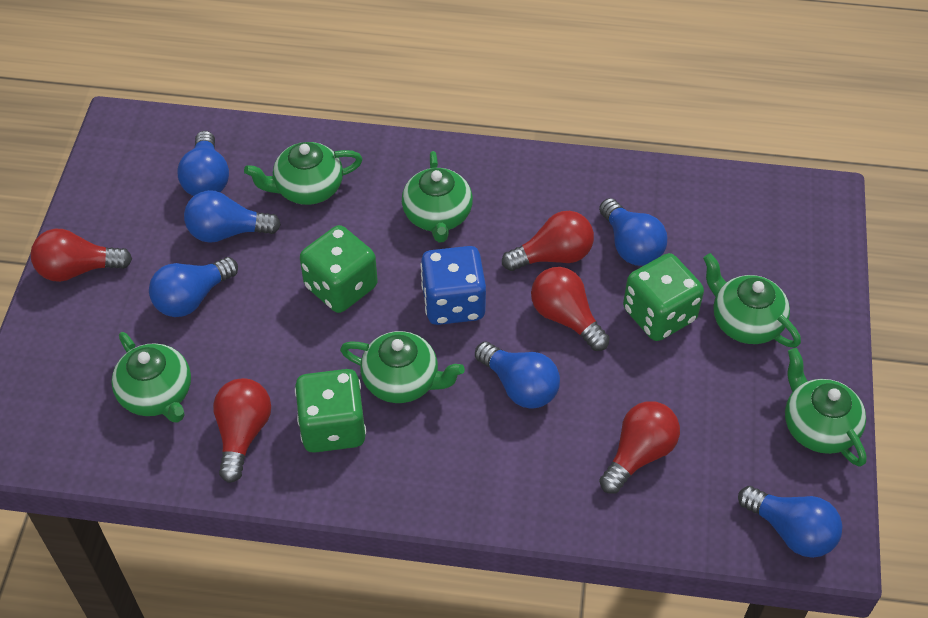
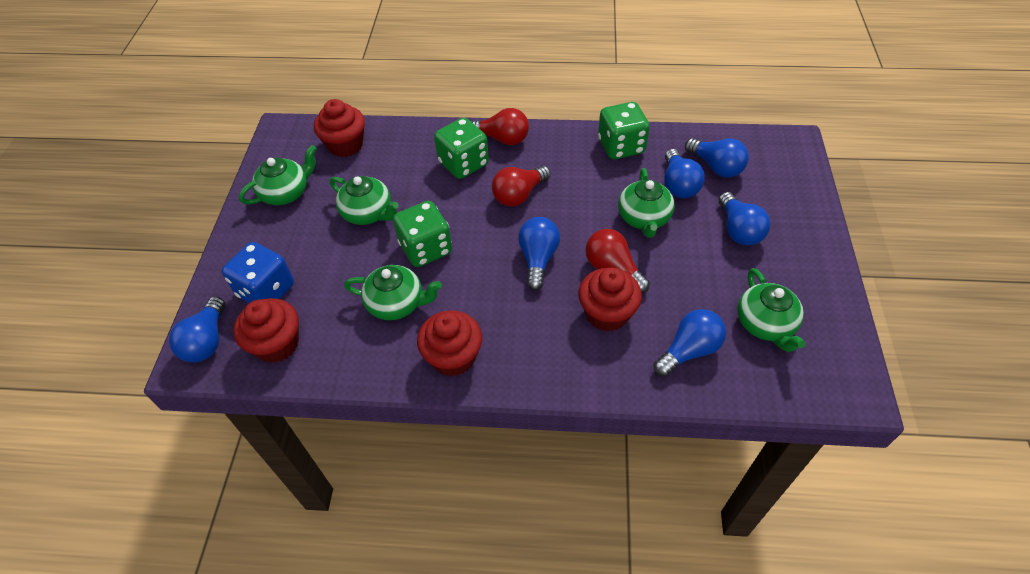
green teapot: [111,332,191,423] [244,142,363,205] [340,331,465,403] [402,151,473,243] [703,253,801,348] [785,348,867,467] = 6 -> [239,145,317,205] [330,176,399,225] [344,265,442,320] [618,168,675,238] [737,268,805,352] = 5
red cupcake: none = 0 -> [233,298,299,363] [314,99,365,157] [417,310,482,377] [578,267,642,332] = 4
red light bulb: [31,229,132,282] [213,378,271,483] [502,211,594,271] [531,267,610,351] [599,401,680,494] = 5 -> [471,108,529,145] [492,166,551,206] [586,229,650,293] = 3

